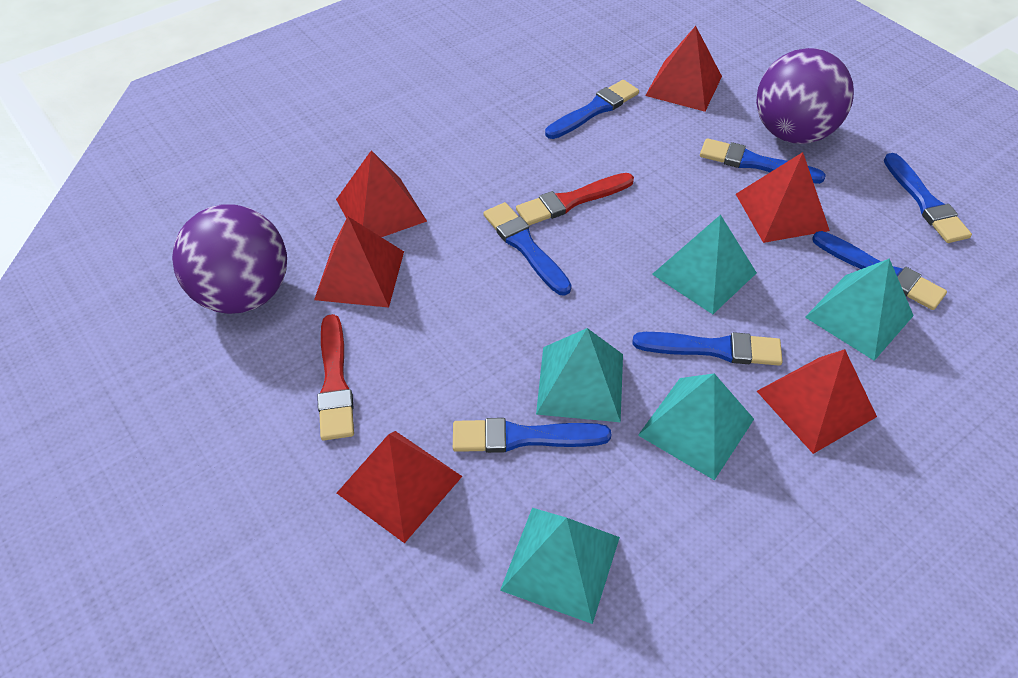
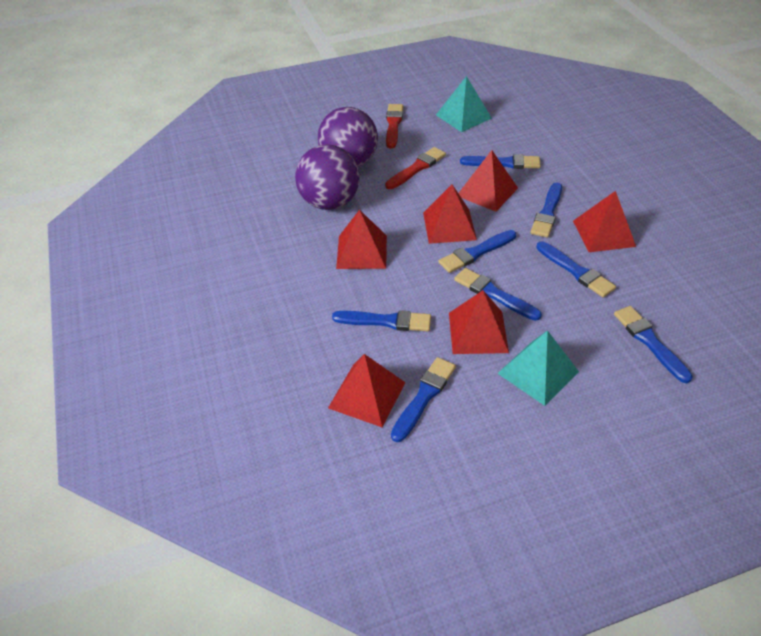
blue brush: [453,418,611,453] [483,202,572,296] [545,80,639,139] [633,332,783,366] [700,138,826,184] [812,231,947,310] [884,153,972,243] = 7 -> [332,310,431,331] [391,357,456,442] [438,230,516,273] [454,268,542,321] [460,154,541,169] [530,182,562,238] [536,241,616,297] [614,306,693,383] = 8
turquoise pyramid: [500,508,620,624] [536,328,623,422] [638,373,754,480] [652,215,757,314] [805,259,914,361] = 5 -> [436,76,492,132] [497,330,579,406] = 2

